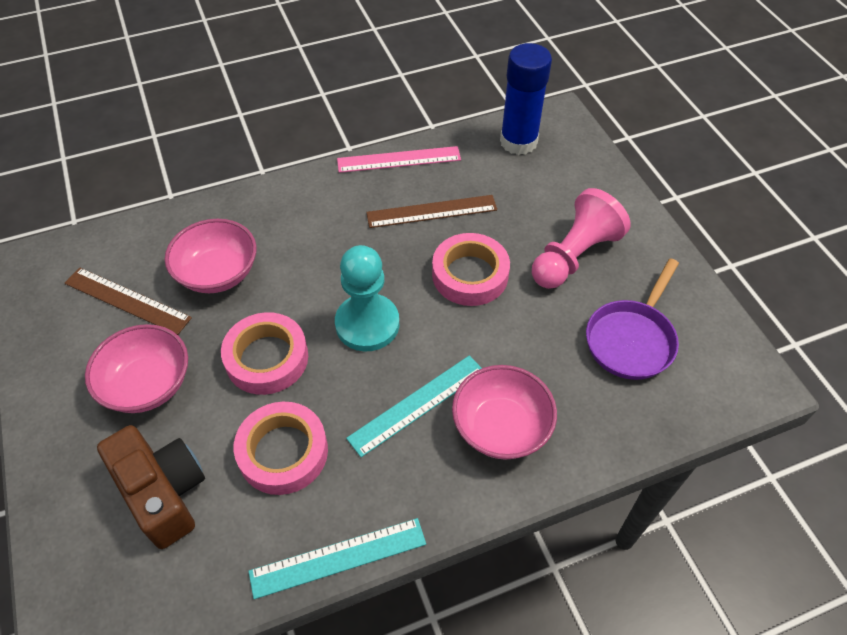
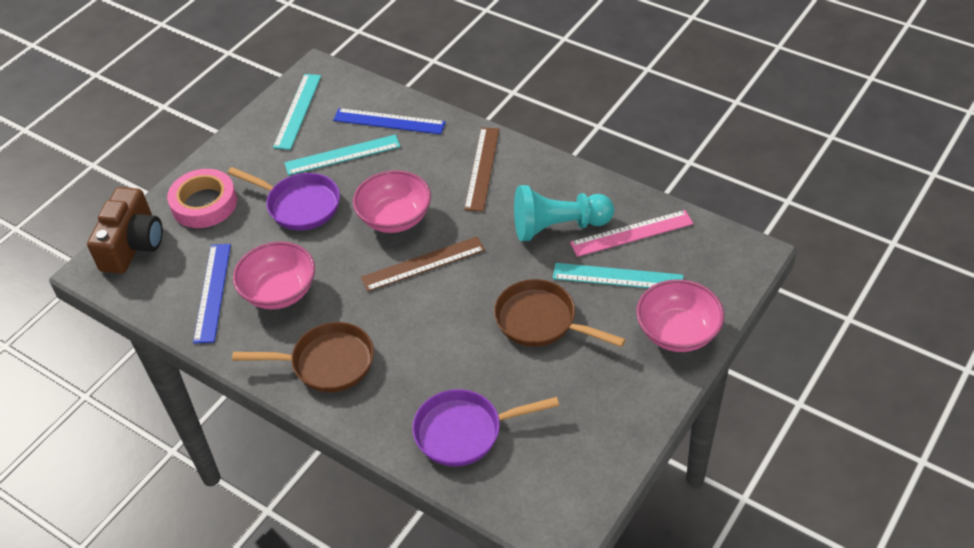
blue glue stick: [500,43,552,155] = 1 -> none = 0
blue ruler: none = 0 -> [193,244,231,343] [333,108,446,134] = 2
brown pan: none = 0 -> [232,322,374,392] [494,279,626,347] = 2
pink pawn: [532,188,631,289] = 1 -> none = 0
pink tape: [221,312,308,395] [234,402,328,495] [432,233,510,306] = 3 -> [167,169,237,228] = 1
purple pan: [586,259,679,380] = 1 -> [228,167,340,230] [412,389,559,466] = 2
turquoise ruler: [248,518,426,599] [346,355,482,457] = 2 -> [273,74,321,150] [285,134,401,175] [553,263,683,288] = 3

